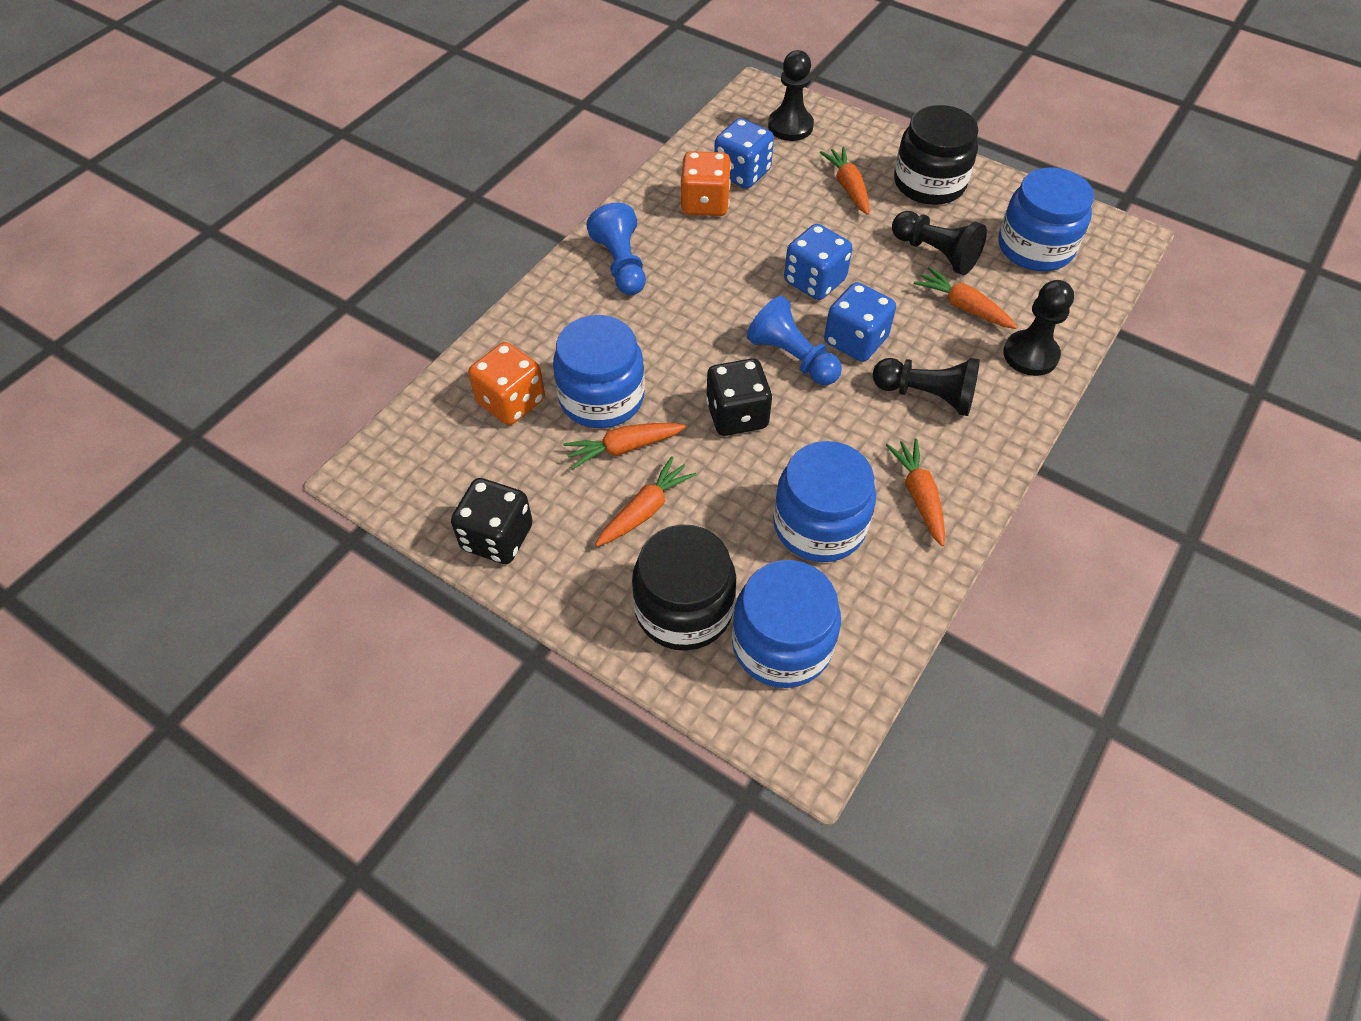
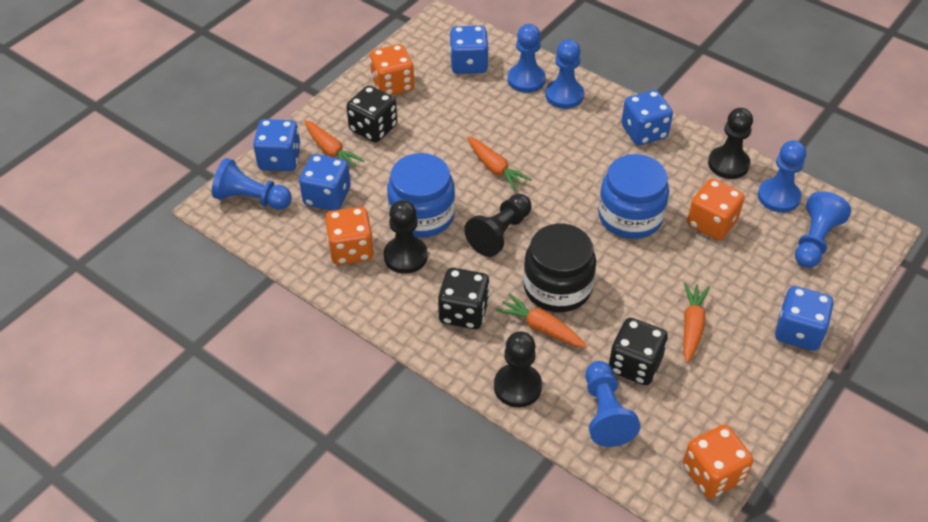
black dice: [451,478,533,564] [706,358,772,436] = 2 -> [346,85,397,142] [438,268,490,329] [609,318,668,385] = 3
black jar: [632,524,736,651] [894,105,978,205] = 2 -> [523,224,596,312] = 1
blue dice: [714,118,774,189] [784,224,852,300] [824,282,896,362] = 3 -> [253,119,301,171] [299,154,351,211] [450,26,489,74] [621,90,673,145] [775,286,834,351] = 5
blue jar: [553,315,645,428] [732,560,841,688] [773,441,876,562] [999,167,1094,271] = 4 -> [387,153,455,238] [598,154,669,239] = 2
blue pawn: [587,203,646,295] [747,296,842,385] = 2 -> [212,158,292,210] [508,24,546,93] [546,39,584,109] [585,361,640,447] [758,140,806,213] [795,191,851,268] = 6
orange carrot: [563,423,686,470] [595,456,697,546] [820,147,869,215] [886,438,945,546] [914,267,1017,329] = 5 -> [305,120,364,167] [467,136,532,191] [496,293,587,348] [683,282,710,363] = 4
orange dice: [468,342,545,425] [680,151,731,216] = 2 -> [325,207,374,265] [370,44,414,96] [683,425,753,498] [687,178,745,241] = 4

